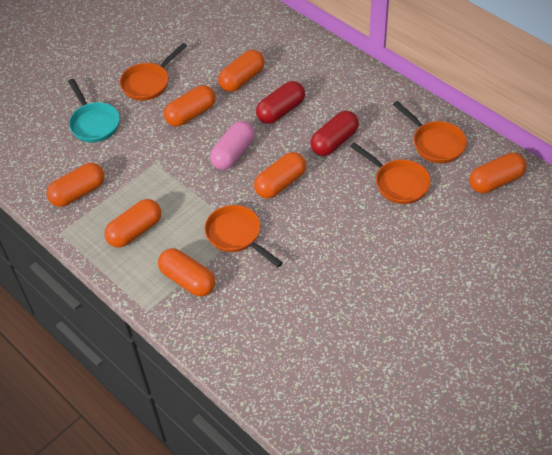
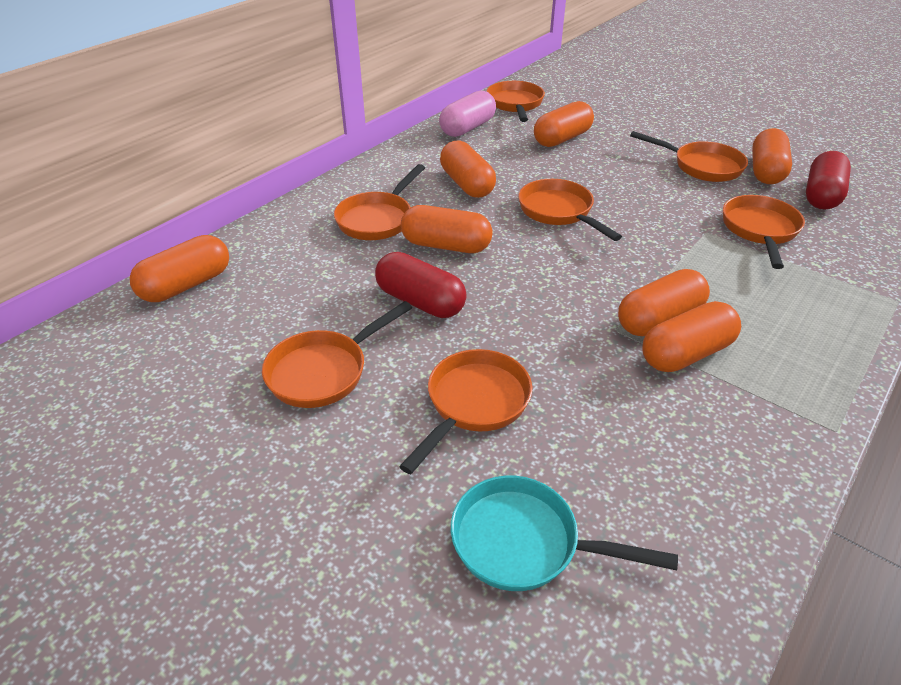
orange pan: [120,43,187,101] [204,205,283,267] [350,142,431,204] [393,101,467,163] = 4 -> [262,301,412,408] [334,164,425,240] [399,349,532,474] [486,81,545,122] [518,179,622,241] [630,131,748,182] [723,195,805,269] = 7

